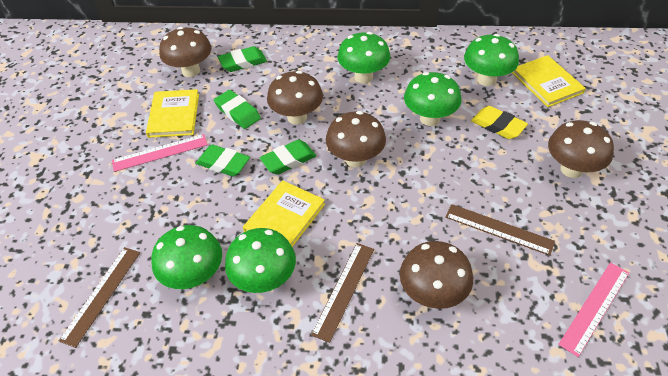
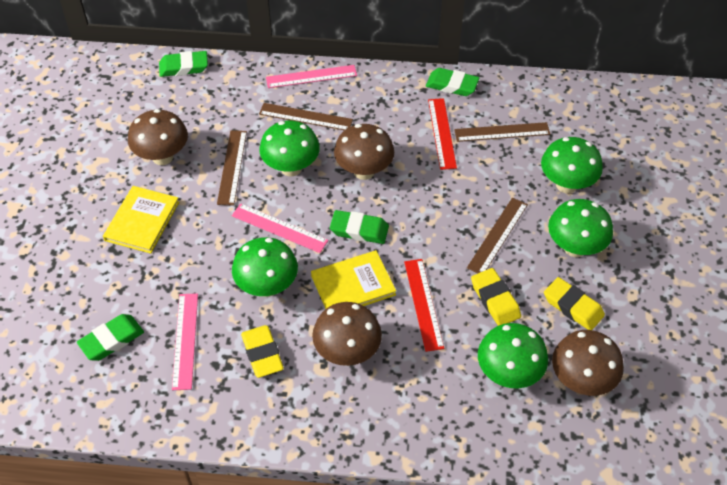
brown mushroom: [159,27,211,77] [267,71,323,125] [326,111,386,168] [400,241,473,309] [548,120,614,178] = 5 -> [128,109,188,165] [312,302,382,366] [334,124,394,180] [552,330,624,396] = 4
brown ruler: [59,247,140,348] [311,243,374,343] [445,204,555,256] = 3 -> [217,130,247,206] [259,103,353,130] [454,122,550,142] [467,198,528,273] = 4
pink ruler: [112,134,208,172] [558,262,629,357] = 2 -> [172,293,198,390] [232,204,329,253] [266,65,357,88] = 3
red ruler: none = 0 -> [404,259,444,352] [428,98,457,170] = 2
yellow book: [146,89,199,138] [243,180,325,247] [512,55,586,107] = 3 -> [103,186,179,254] [311,250,396,309] = 2
yellow eraser: [471,106,528,139] = 1 -> [241,325,284,378] [471,268,521,326] [544,277,605,330] = 3

